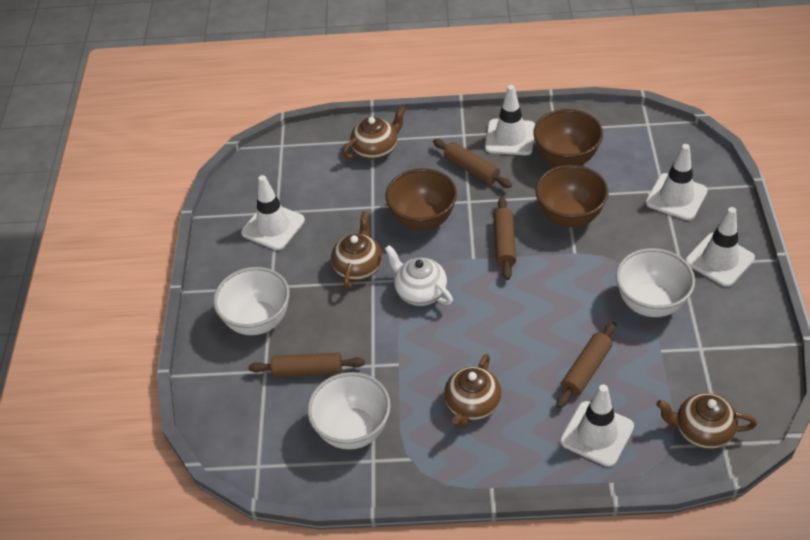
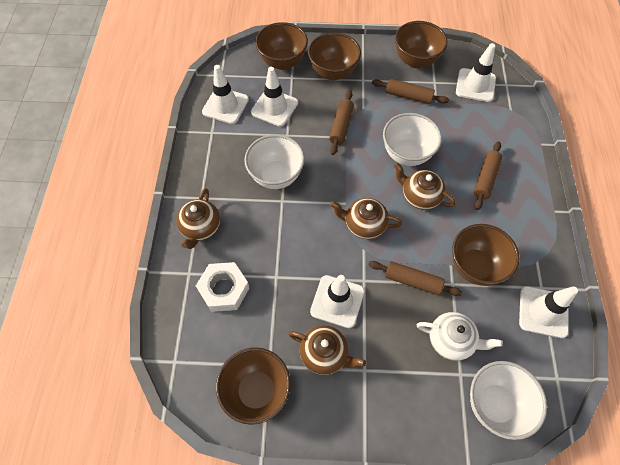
brown bowl: [385,168,457,231] [533,109,603,166] [535,165,608,228] = 3 -> [216,347,291,425] [255,22,308,70] [308,32,361,80] [395,21,448,68] [452,224,519,286] = 5
white nut: none = 0 -> [196,262,249,312] = 1

